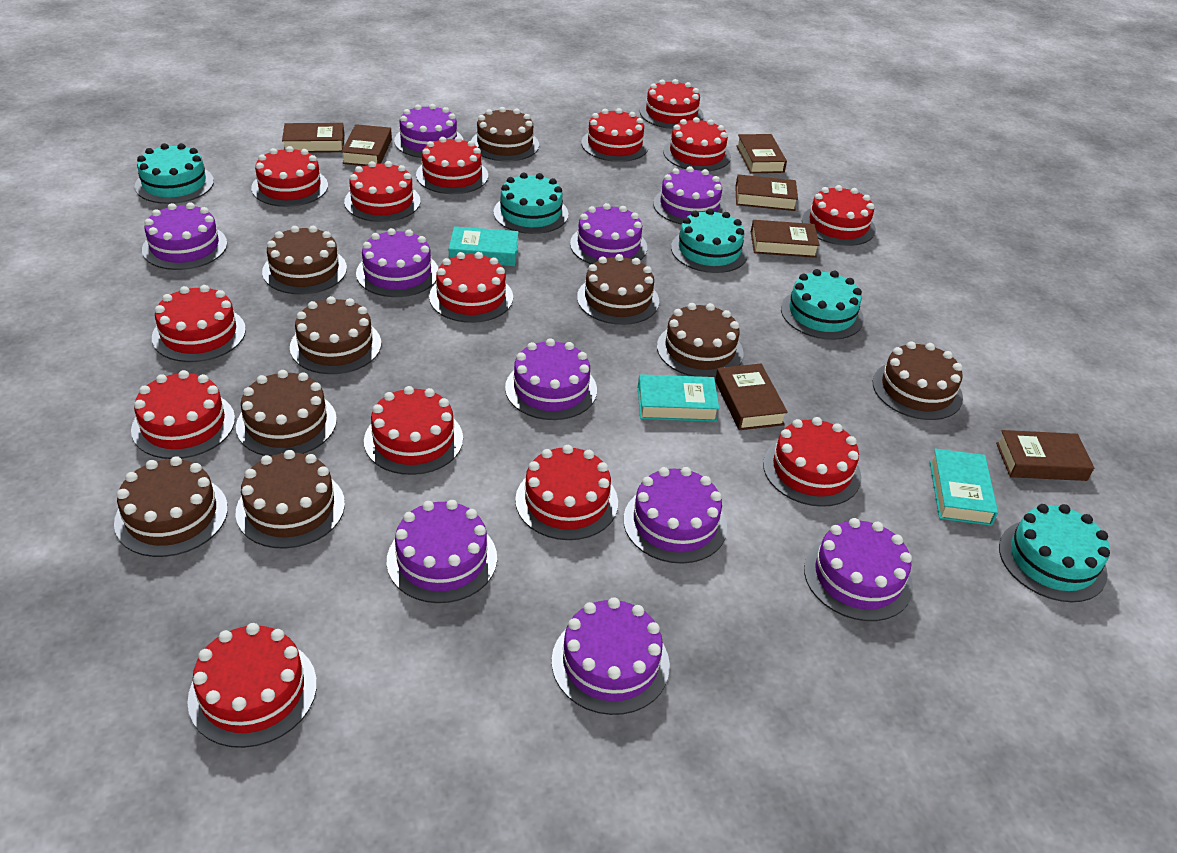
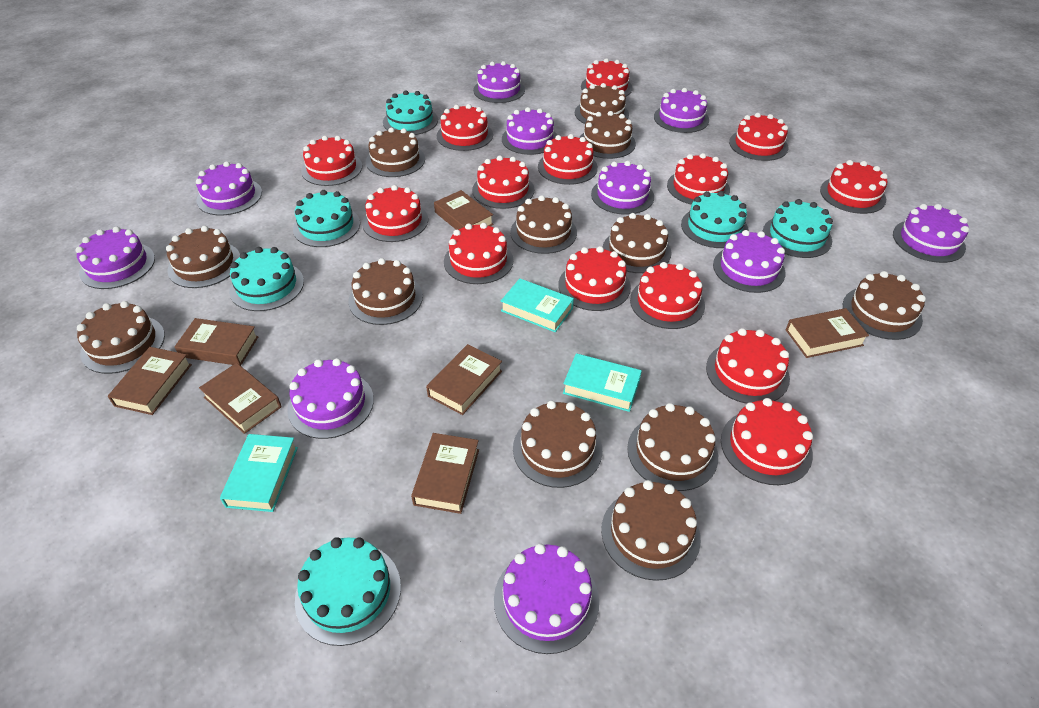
brown cake: [114,456,228,557] [236,370,337,456] [236,450,345,549] [262,226,347,295] [290,296,381,374] [471,107,539,161] [577,254,659,325] [657,303,744,378] [873,341,963,420] = 9 -> [77,301,165,374] [166,226,240,288] [348,258,423,325] [366,128,425,177] [510,195,577,254] [513,401,602,488] [575,83,629,124] [579,111,636,159] [601,480,701,581] [603,213,672,273] [627,403,718,491] [843,271,926,340] = 12
turquoise cake: [135,143,214,204] [493,173,569,234] [671,208,748,273] [781,269,864,340] [999,504,1110,602] = 5 -> [229,247,304,311] [293,190,360,247] [295,537,401,646] [383,90,438,135] [681,191,749,248] [763,199,833,258] = 6

